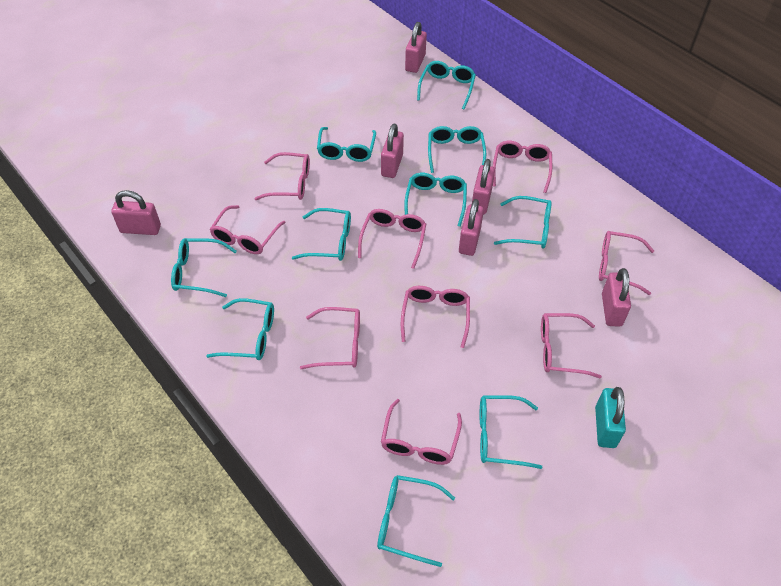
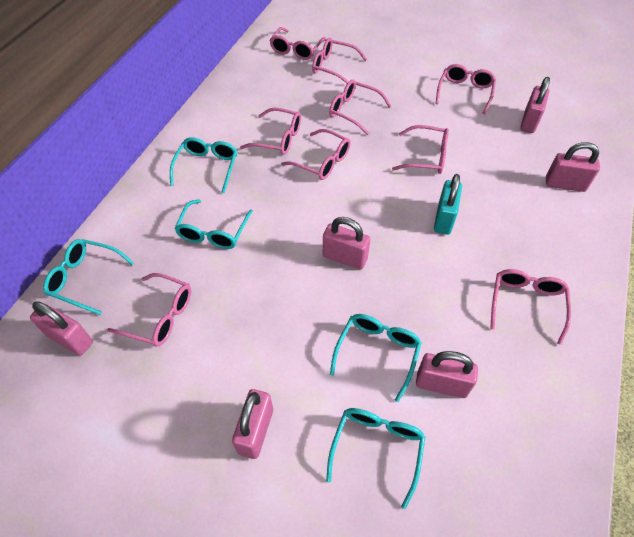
turquoise glasses: [171,238,237,297] [206,298,274,360] [292,208,351,261] [317,127,376,162] [377,475,455,567] [404,173,467,227] [417,61,476,109] [428,126,486,173] [480,395,543,469] [494,196,552,249] = 10 -> [43,239,134,315] [170,137,237,193] [174,199,253,249] [326,408,426,509] [330,314,422,402] = 5

